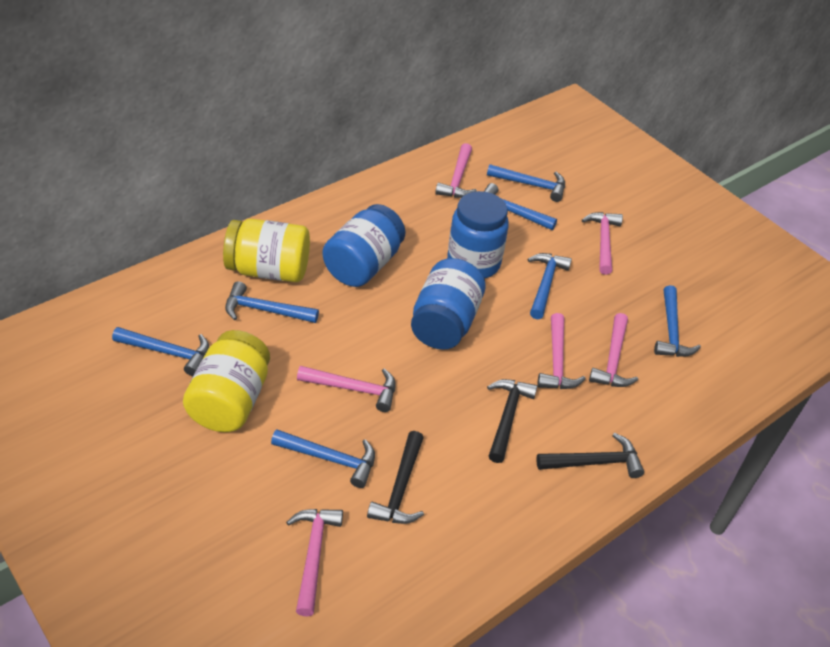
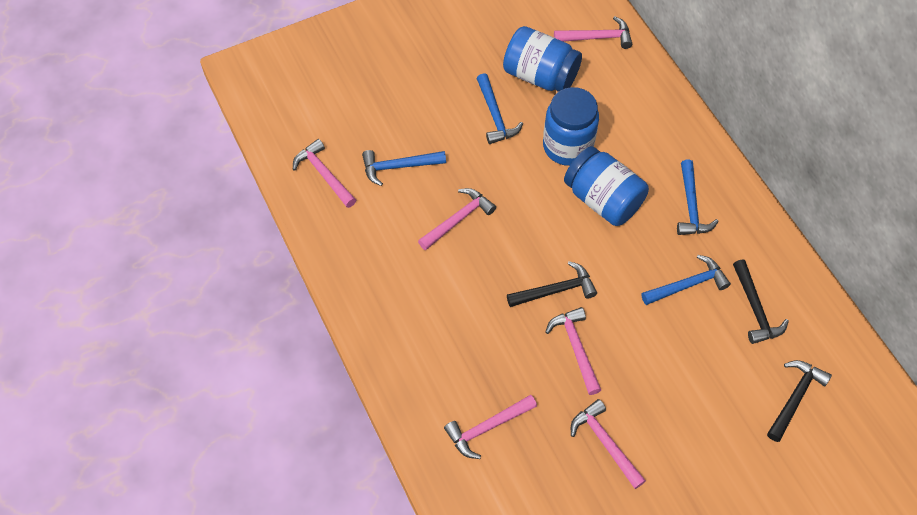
blue hammer: [112,327,209,376] [225,281,319,323] [271,430,375,488] [484,183,557,230] [487,164,565,202] [527,253,572,319] [654,285,701,357] = 7 -> [362,150,446,186] [477,73,523,144] [642,255,731,305] [677,160,719,235] = 4
yellow jar: [183,330,270,432] [223,219,310,282] = 2 -> none = 0

